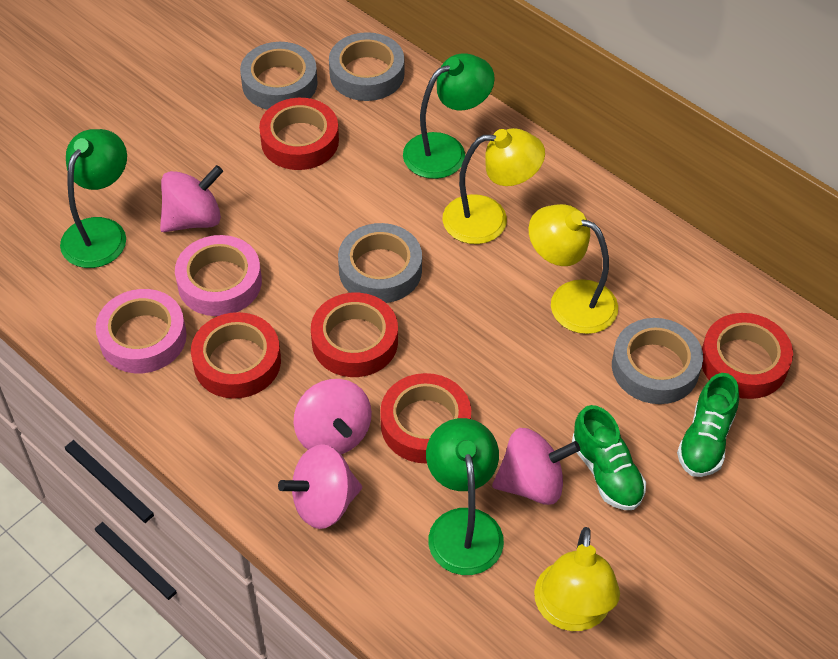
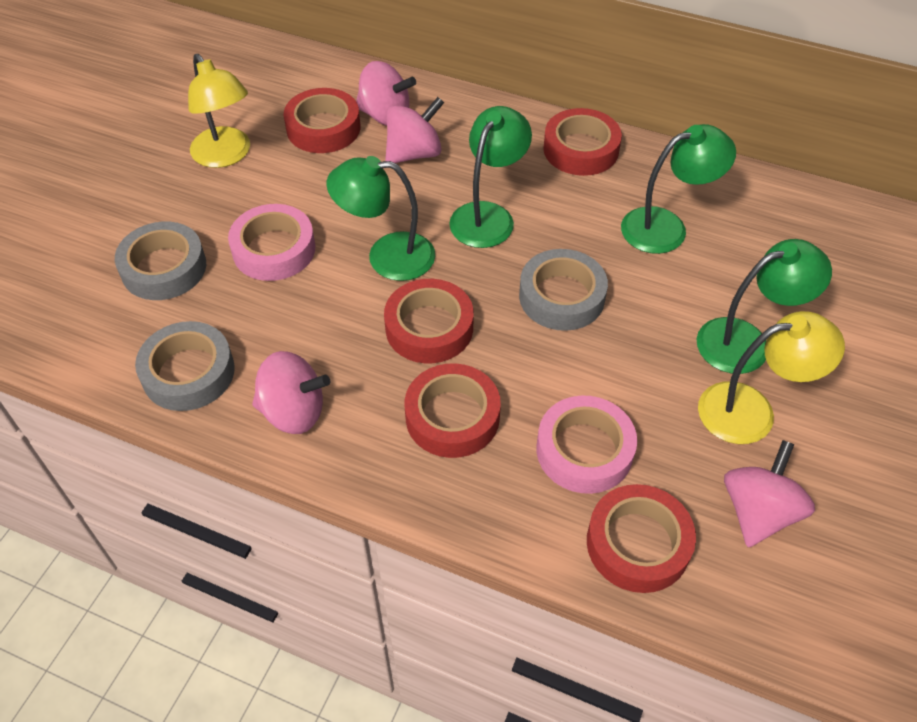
green lamp: [60,129,127,268] [403,53,495,179] [426,418,504,575] = 3 -> [327,156,435,281] [449,106,532,248] [621,124,736,254] [697,239,832,374] = 4
green shoe: [572,405,646,510] [677,373,739,477] = 2 -> none = 0
grey tape: [240,42,318,110] [329,32,404,101] [338,223,422,303] [612,318,703,404] = 4 -> [115,222,206,300] [135,321,235,411] [519,249,608,331] = 3
yellow lamp: [442,128,545,244] [529,204,618,334] [534,527,620,631] = 3 -> [188,54,250,168] [698,311,845,444] = 2

